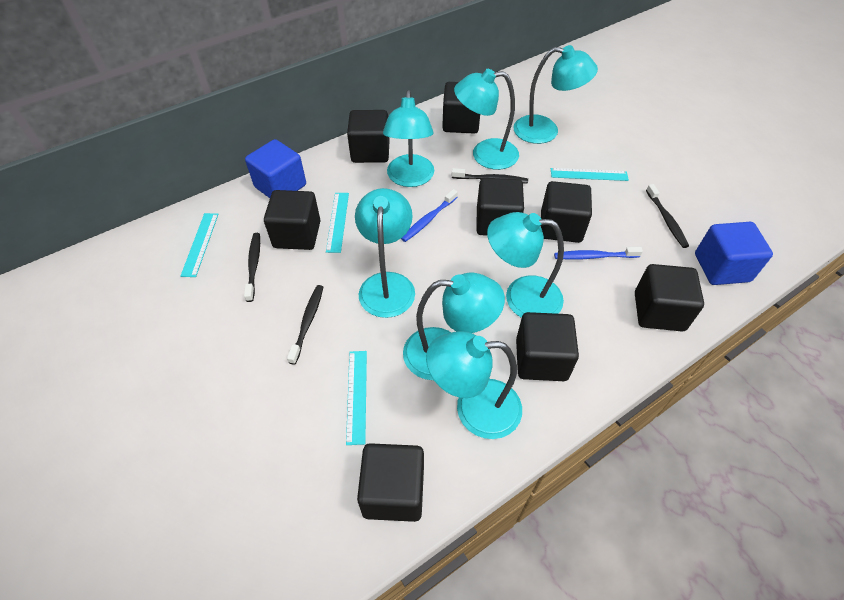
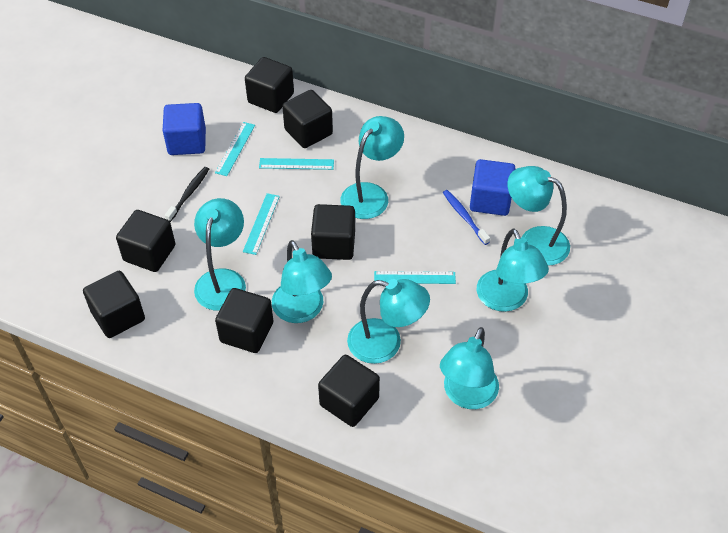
black cube: [264,190,320,250] [347,110,390,163] [357,443,424,522] [442,82,480,134] [476,178,524,236] [516,312,579,381] [540,181,592,243] [635,264,704,332] = 8 -> [83,271,145,338] [116,210,176,272] [215,288,273,353] [245,57,294,113] [282,90,333,148] [311,204,355,260] [318,355,380,427] = 7
black toothbrush: [244,233,260,302] [287,285,323,365] [452,168,528,184] [646,184,689,248] = 4 -> [165,167,209,222] = 1
blue toothbrush: [401,189,458,242] [554,247,643,260] = 2 -> [443,190,490,245] = 1

